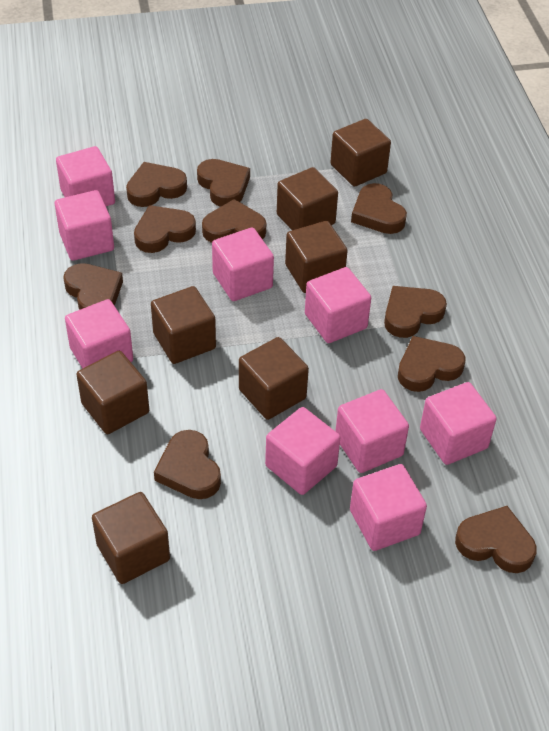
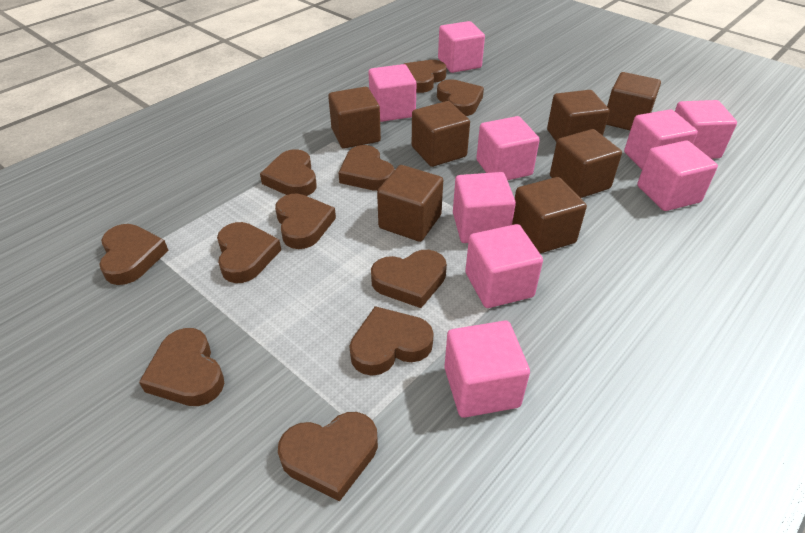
brown heart: [63,263,123,310] [126,162,187,207] [134,205,196,253] [154,430,221,499] [197,159,250,207] [202,199,266,243] [351,183,407,234] [384,286,447,338] [398,336,465,392] [455,506,537,573] = 10 -> [99,224,169,285] [139,328,224,406] [217,222,281,283] [260,149,317,196] [275,194,336,249] [278,412,378,502] [338,145,395,191] [349,306,434,376] [371,250,447,308] [404,60,447,93] [437,79,484,116] = 11

